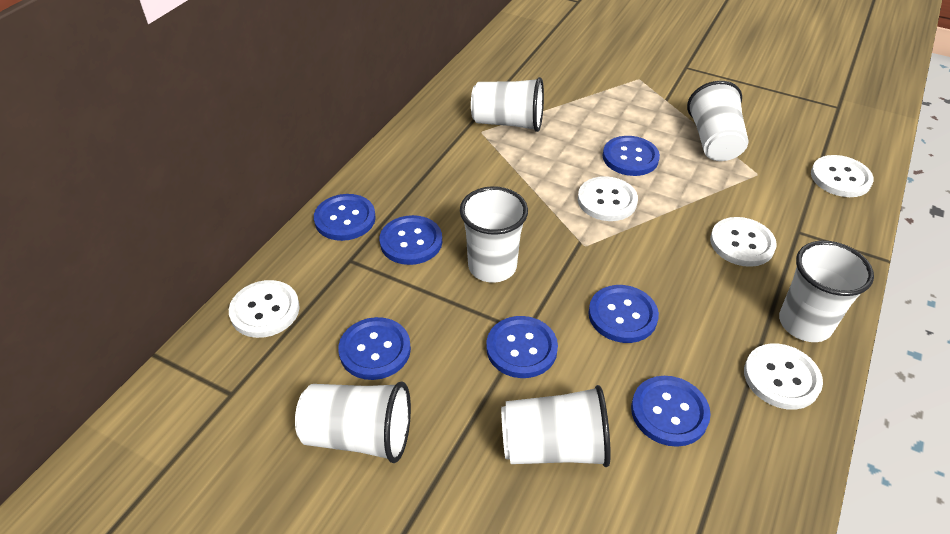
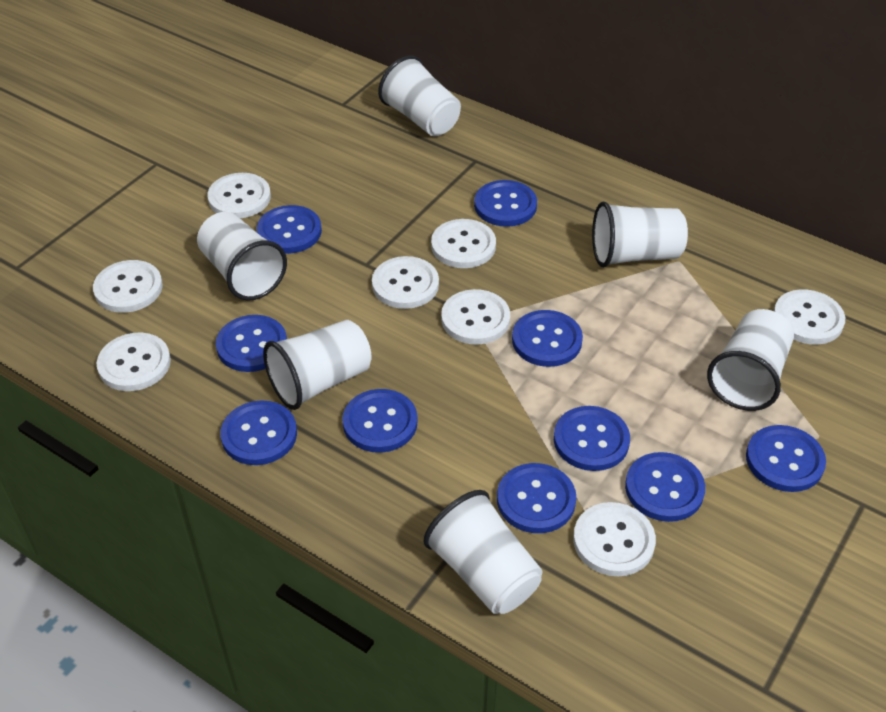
blue button: [314,194,376,241] [338,317,411,380] [380,215,442,265] [486,316,558,378] [588,285,659,343] [603,136,660,176] [631,376,711,447] = 7 -> [216,315,287,372] [220,400,297,465] [257,205,322,254] [342,389,418,453] [474,180,537,227] [497,463,576,533] [512,310,583,367] [554,406,630,471] [625,452,705,522] [746,425,826,492] = 10
white button: [229,280,300,338] [578,176,638,221] [710,217,777,267] [744,343,823,410] [811,155,874,197] = 5 -> [93,260,163,313] [97,333,171,391] [207,173,271,218] [372,256,439,309] [431,219,496,268] [441,289,510,345] [573,502,656,576] [774,289,845,345] = 8

